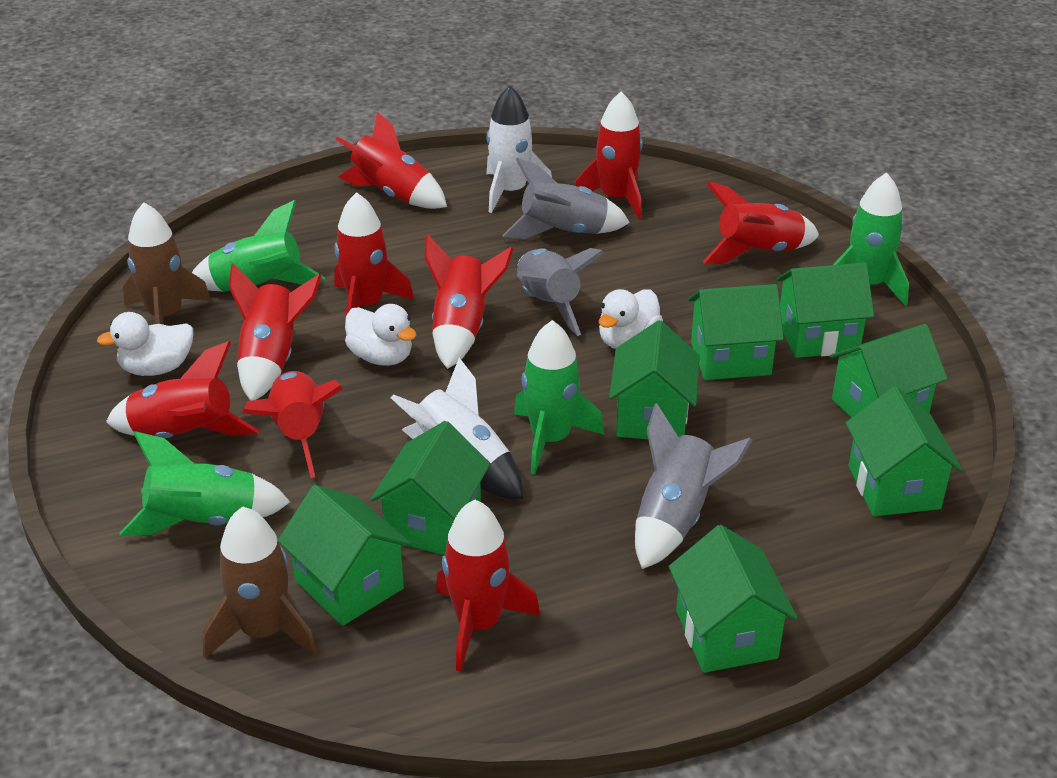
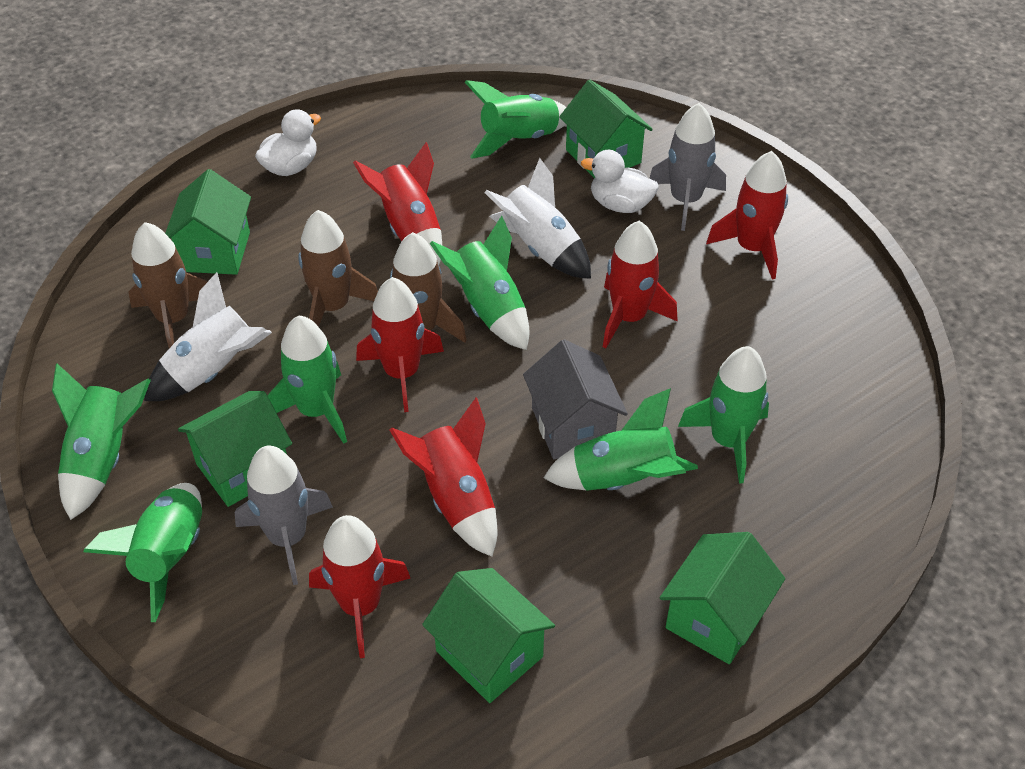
brown rocket: [123,202,211,324] [203,506,317,658] = 2 -> [129,222,208,348] [298,210,378,327] [390,232,467,343] = 3
green house: [278,485,412,626] [371,421,490,555] [609,320,700,439] [669,525,798,673] [688,284,784,380] [776,263,874,358] [830,324,948,418] [846,386,962,516] = 8 -> [165,169,251,275] [178,391,292,507] [422,568,555,703] [559,80,653,178] [660,532,785,664] = 5
green rocket: [120,431,290,536] [192,200,325,292] [514,320,604,475] [833,173,909,306] = 4 -> [52,363,151,520] [83,483,202,622] [267,315,347,444] [430,216,530,350] [465,80,566,158] [543,388,698,491] [678,346,769,484] = 7
grey house: none = 0 -> [523,339,628,460] = 1
grey rocket: [502,158,630,239] [517,248,604,336] [635,403,752,569] = 3 -> [235,445,333,585] [649,103,726,231] = 2
red rocket: [106,341,259,438] [229,263,322,401] [243,371,343,478] [335,192,414,316] [336,112,447,209] [425,234,513,369] [436,500,540,672] [575,92,643,219] [703,181,819,264] = 9 -> [309,515,410,658] [353,142,442,265] [356,277,444,412] [389,397,497,557] [603,221,678,348] [706,151,788,280] = 6
white duck: [97,312,193,376] [345,304,417,366] [599,289,663,349] = 3 -> [255,109,321,176] [581,150,659,213] = 2

